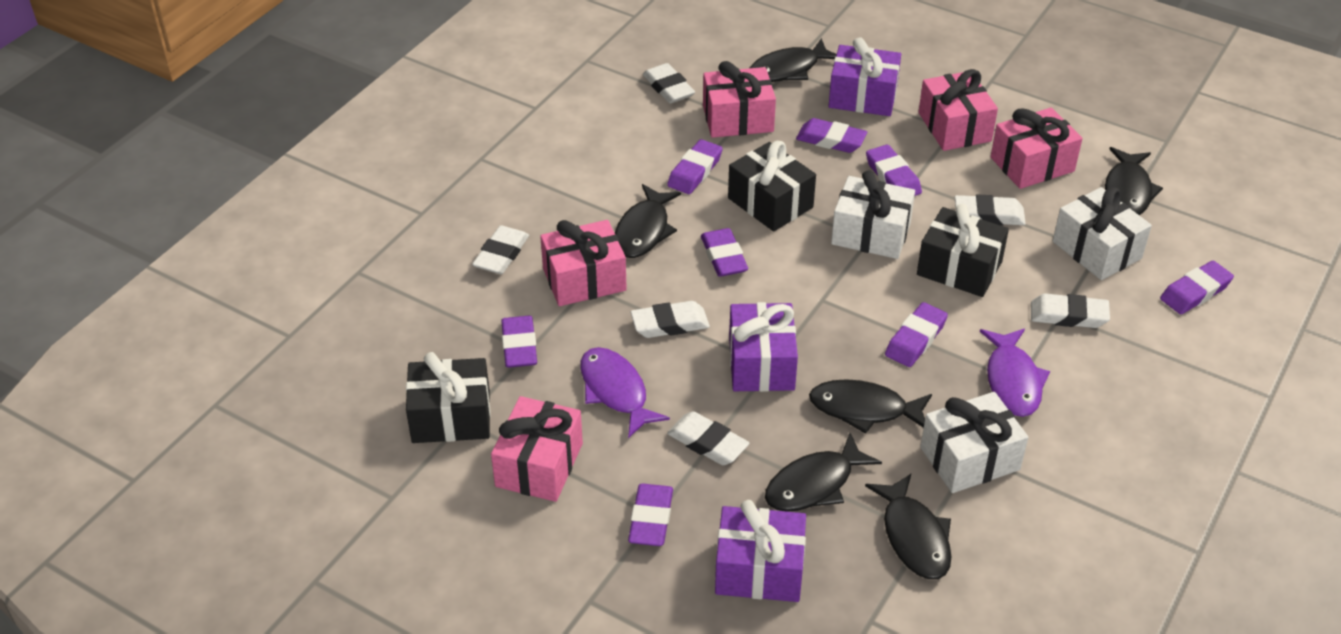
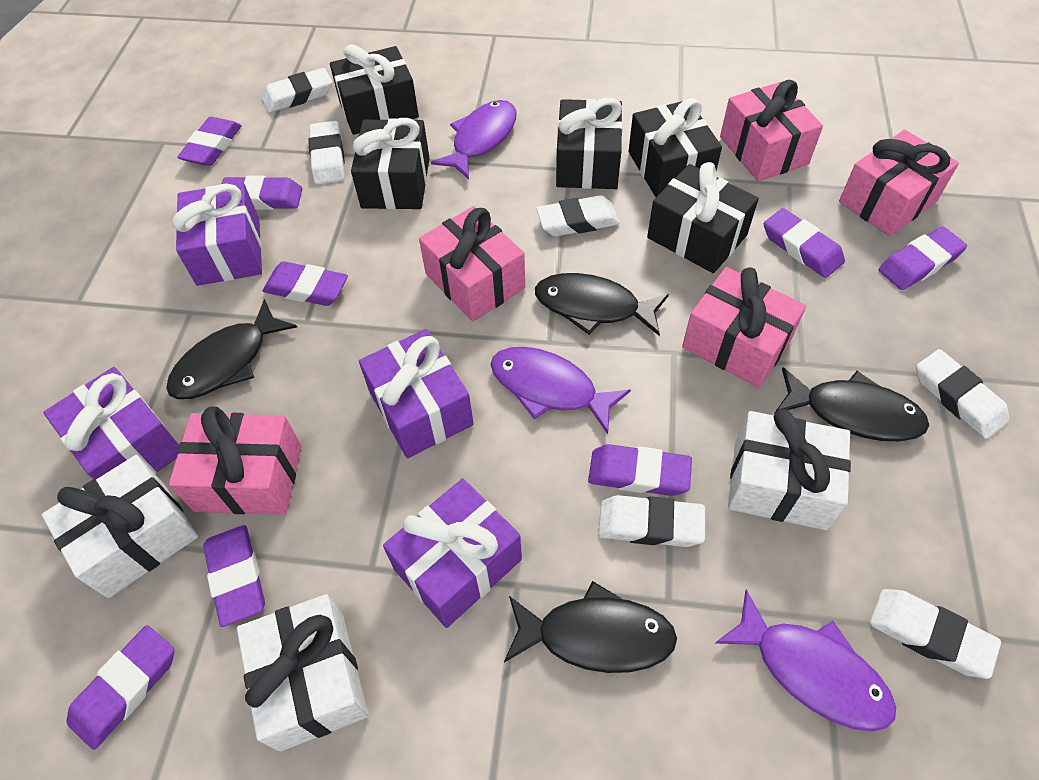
black fish: [615,184,681,258] [750,38,837,82] [765,433,882,512] [809,379,932,434] [865,474,952,579] [1105,147,1163,215] = 6 -> [166,299,297,399] [504,581,677,673] [535,273,669,336] [774,367,929,441] = 4
black gift: [406,352,491,443] [728,141,816,231] [917,204,1009,297] = 3 -> [330,44,419,135] [351,118,430,209] [556,98,623,189] [629,98,722,197] [647,162,759,273] = 5
purple fish: [581,347,670,438] [980,329,1050,417] = 2 -> [431,100,517,179] [491,347,631,434] [715,589,896,732] = 3
purple gift: [715,500,806,602] [729,302,798,392] [828,37,901,116] = 3 -> [43,367,179,479] [172,182,262,286] [359,329,474,458] [383,478,522,628] = 4

